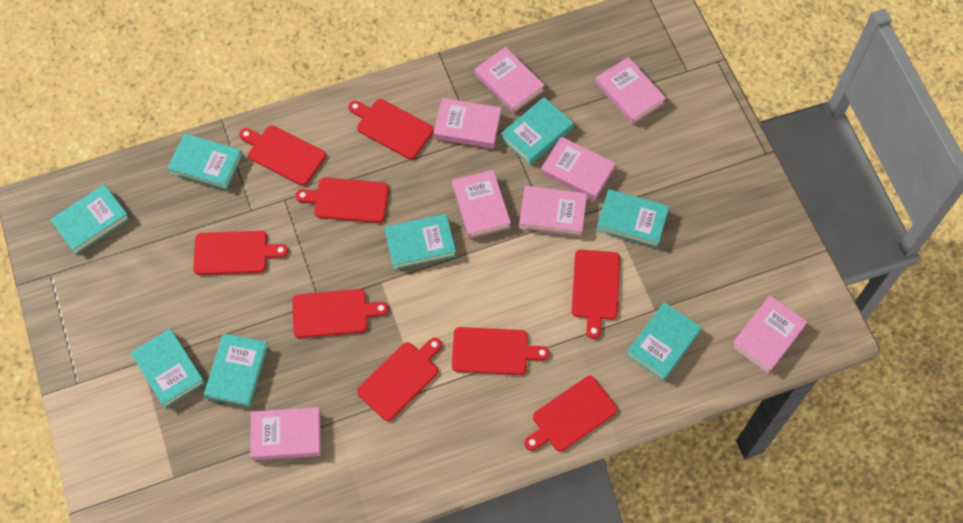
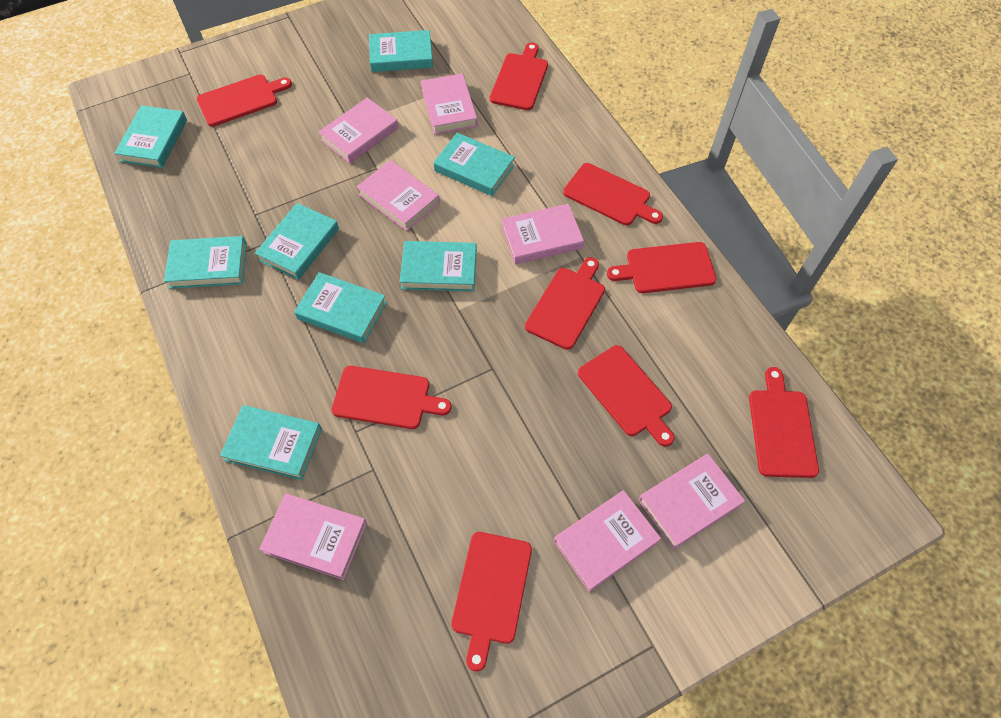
pink book: [250,407,321,460] [434,98,501,149] [452,170,511,239] [475,47,545,113] [519,186,587,237] [541,136,616,201] [596,57,666,124] [731,296,808,374] = 8 -> [259,493,367,580] [318,97,399,163] [357,160,440,231] [421,73,478,135] [501,204,584,264] [554,490,661,592] [638,454,745,549] = 7

